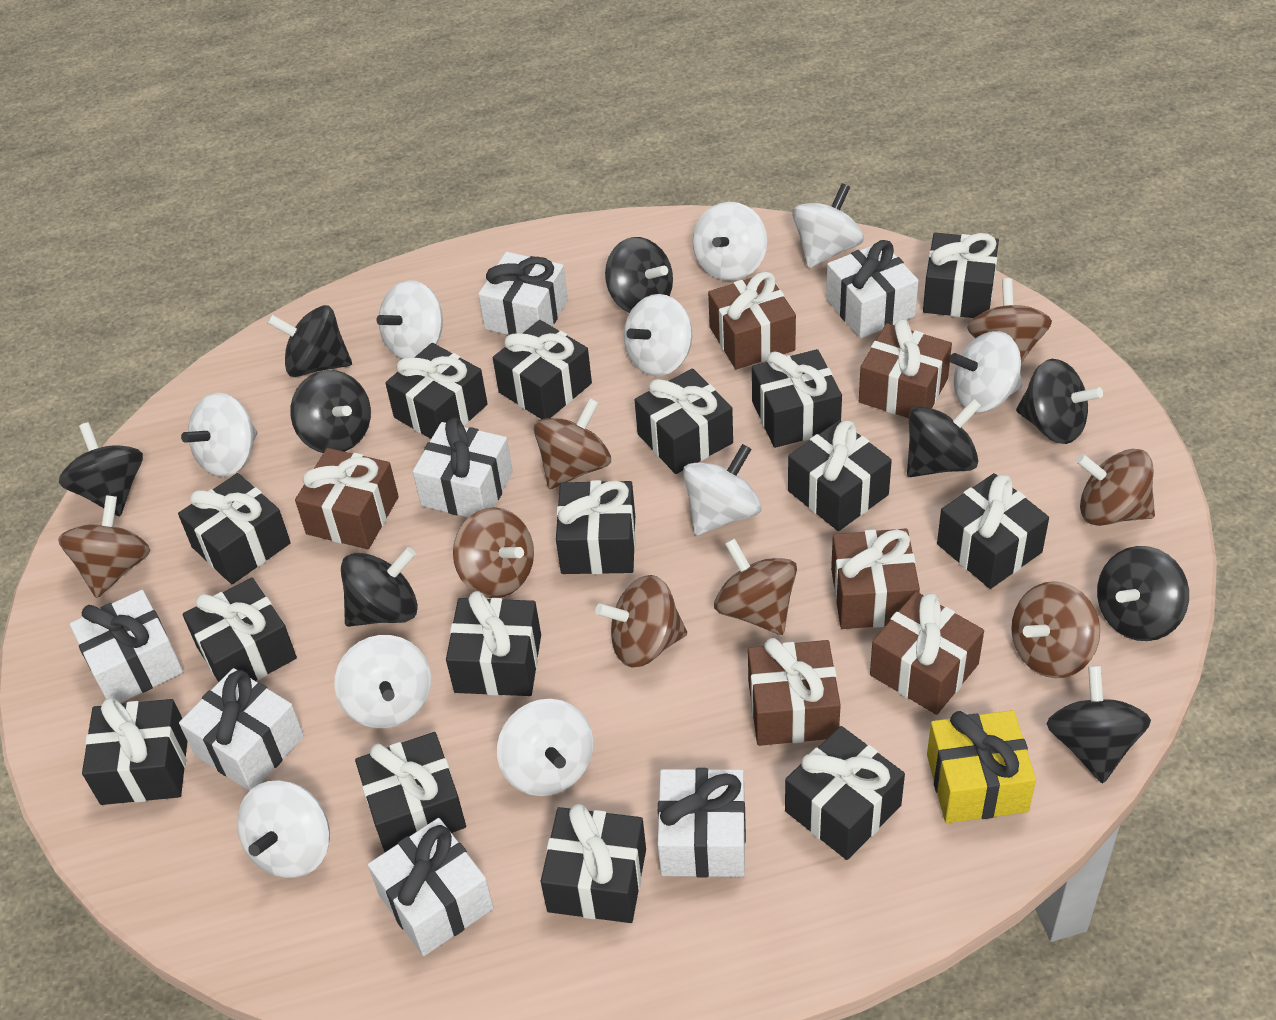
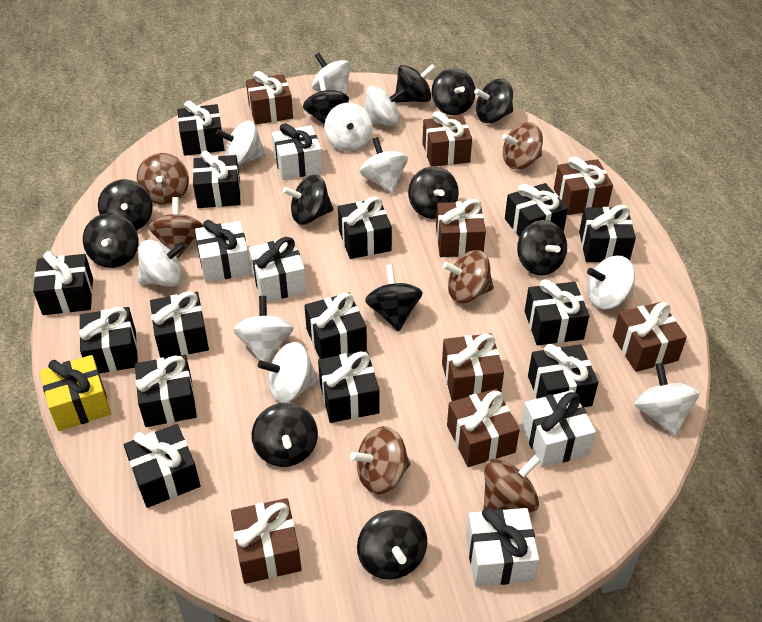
black gift: [82,698,187,805] [178,473,291,585] [183,578,297,682] [355,732,466,852] [385,343,488,439] [446,591,541,696] [493,320,592,419] [541,804,646,923] [556,480,636,574] [635,369,733,474] [752,349,842,448] [785,726,905,860] [788,420,892,531] [923,232,999,318] [937,473,1049,589] = 15 -> [33,251,93,315] [79,307,138,373] [124,424,200,508] [135,355,197,427] [150,291,209,358] [177,101,224,156] [193,151,241,208] [304,293,367,359] [318,350,379,423] [338,197,392,259] [505,183,568,237] [525,279,589,345] [528,344,598,407] [579,205,636,262] = 14
black spinning top: [59,422,143,516] [267,305,352,377] [290,370,371,453] [341,547,418,627] [605,237,673,313] [907,398,982,477] [1016,359,1103,444] [1047,666,1151,783] [1097,546,1189,641] = 9 -> [83,213,139,268] [98,179,153,231] [252,403,318,467] [283,175,333,225] [303,77,349,125] [357,510,427,580] [365,264,423,331] [394,64,436,103] [408,166,459,219] [432,68,475,115] [474,79,513,123] [517,220,567,275] = 12
brown gift: [295,448,399,549] [708,272,796,369] [748,638,841,746] [831,529,920,629] [859,319,952,418] [870,592,984,715] = 6 -> [231,498,302,584] [246,71,293,125] [422,111,472,166] [436,199,486,257] [442,333,504,401] [447,389,520,467] [554,156,613,215] [613,302,687,372] = 8
brown spinning top: [58,495,151,598] [453,507,534,598] [533,398,611,489] [595,575,687,667] [714,538,797,635] [967,278,1052,363] [1011,581,1100,678] [1076,449,1155,526] = 8 -> [137,153,189,205] [148,197,204,258] [350,426,410,494] [443,250,494,303] [484,455,541,512] [502,122,543,170] = 6
white gift: [70,590,183,703] [179,668,304,791] [368,818,494,956] [413,417,513,518] [478,252,568,335] [658,768,746,878] [826,240,919,338] = 7 -> [195,220,251,282] [249,237,307,302] [272,123,323,180] [466,507,539,586] [521,390,596,468] = 5

